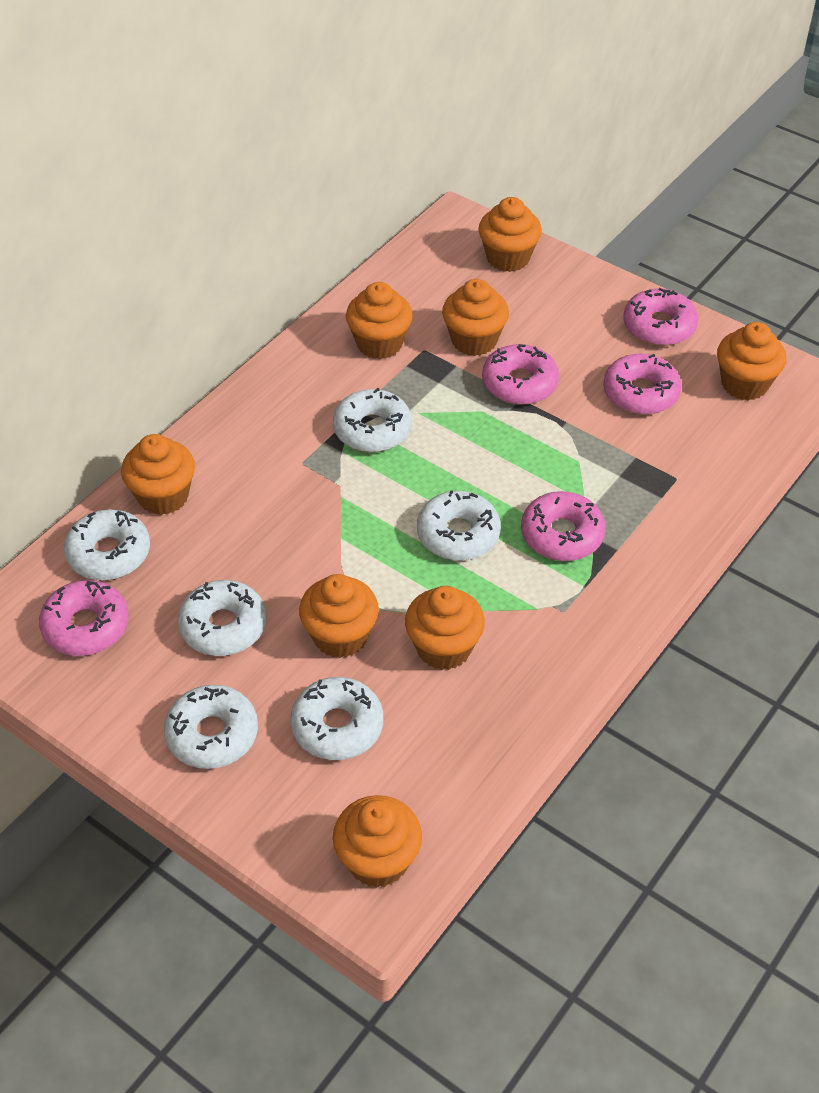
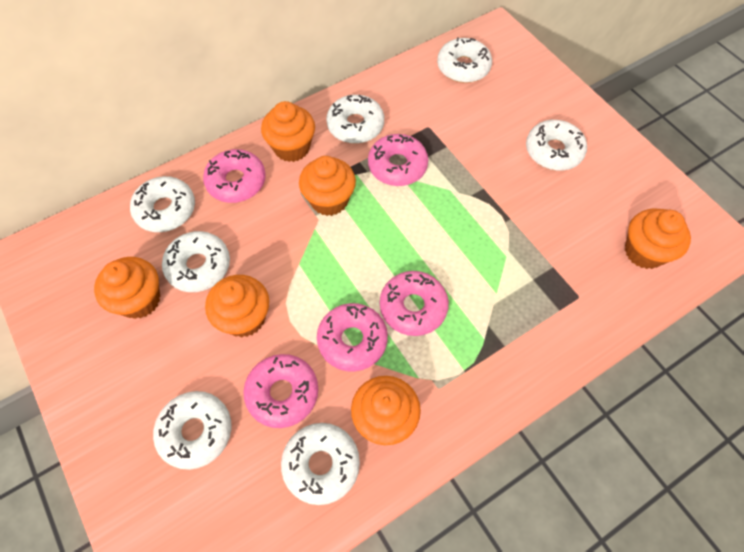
orange cupcake: [121,434,195,515] [299,574,379,658] [333,795,422,888] [346,282,413,359] [405,586,485,670] [442,279,509,356] [478,197,542,272] [717,322,786,401] = 8 -> [94,257,160,319] [205,275,269,337] [261,101,315,162] [299,156,356,216] [351,376,421,445] [625,208,691,269] = 6
white donut: [64,509,150,580] [164,685,258,769] [178,580,267,656] [290,677,383,760] [333,388,412,452] [417,490,501,560] = 6 -> [130,176,195,232] [153,391,232,470] [162,231,230,292] [281,423,360,505] [326,95,384,144] [437,37,492,83] [526,120,587,170] = 7

